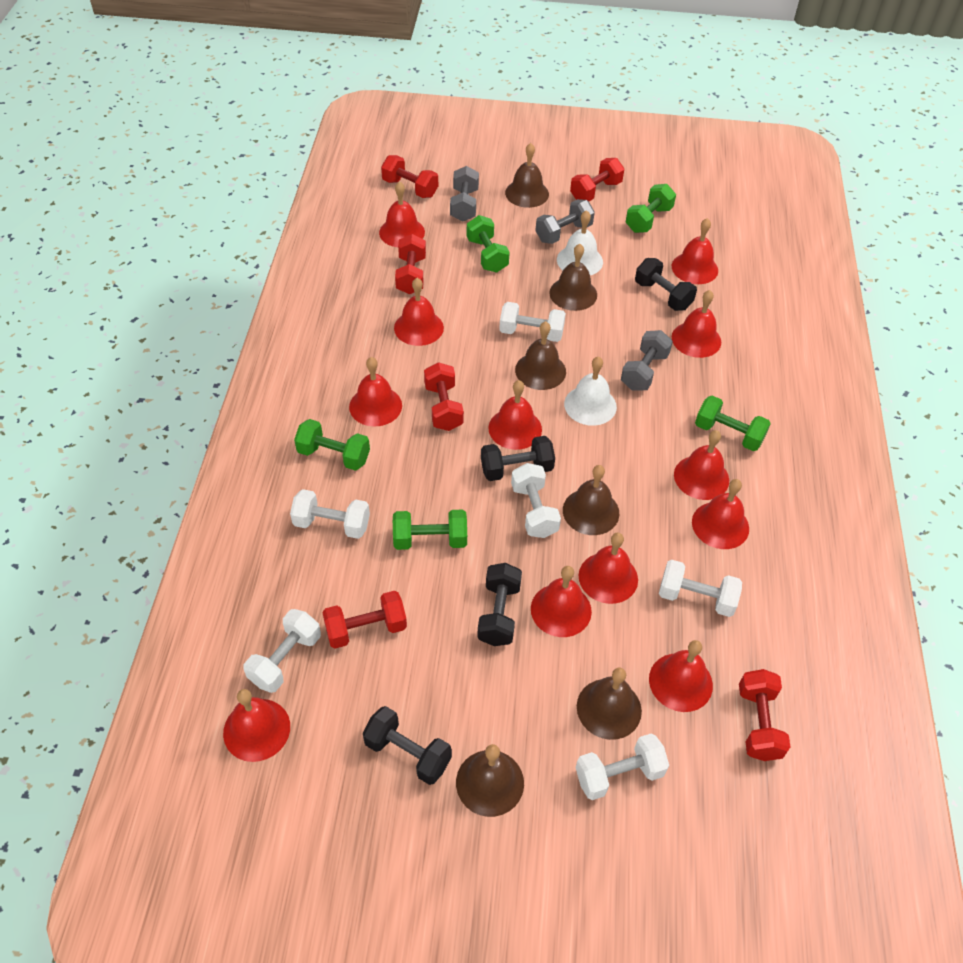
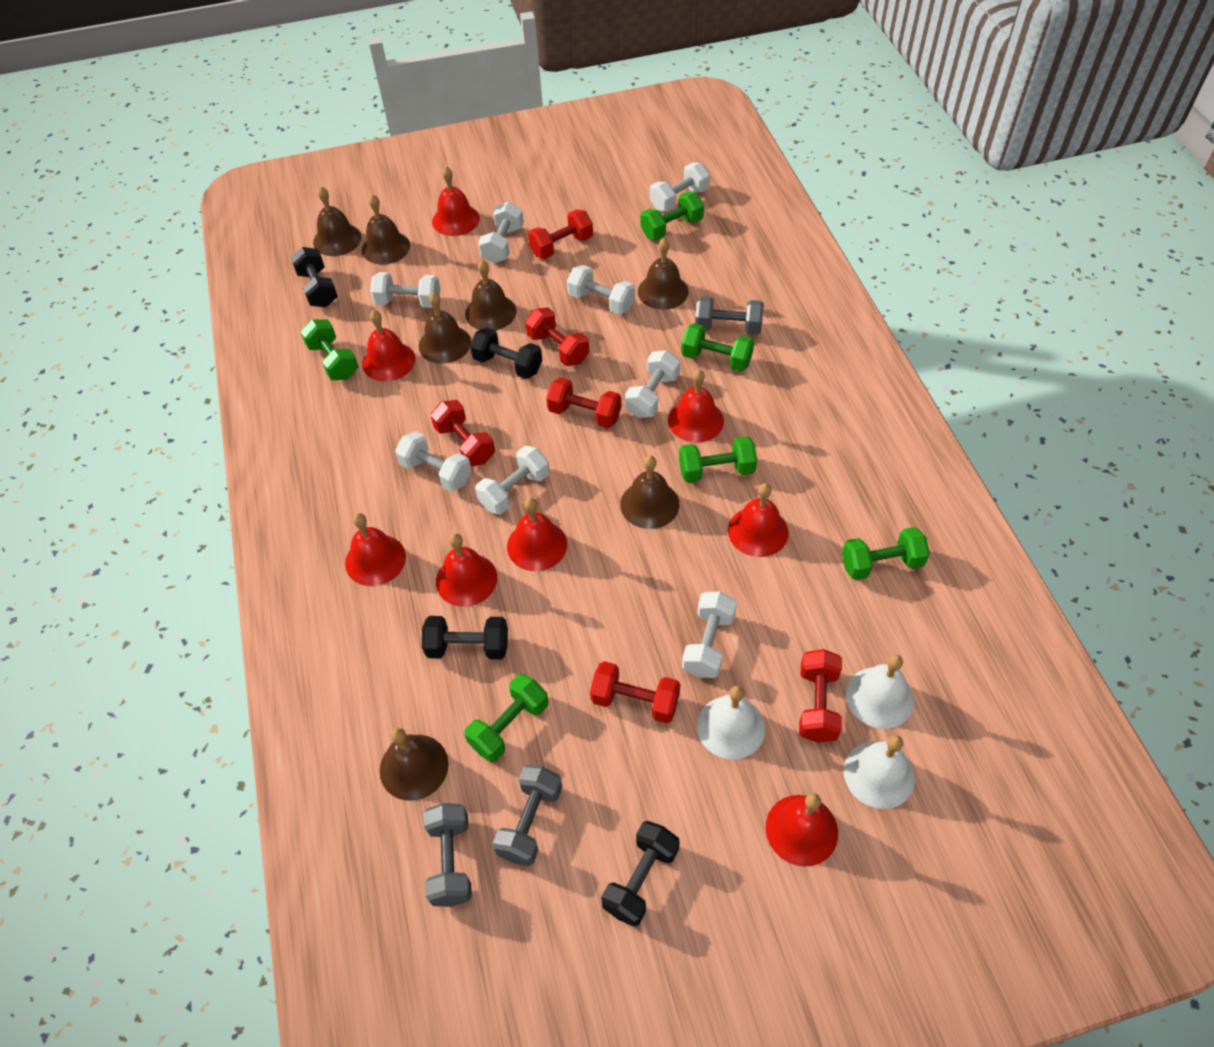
brown bell: [456,744,524,817] [505,143,549,208] [515,321,566,390] [549,244,597,311] [563,465,619,535] [577,667,642,740] = 6 -> [313,187,362,256] [362,195,410,265] [380,728,449,801] [419,292,471,364] [465,260,516,330] [620,456,679,529] [638,238,689,310] = 7
green dumbbell: [294,419,370,471] [393,510,467,550] [466,215,510,272] [626,184,676,233] [695,396,771,451] = 5 -> [301,319,358,380] [464,674,548,762] [640,192,704,240] [679,436,757,483] [681,323,754,372] [842,527,930,580] = 6
red bell: [223,689,290,762] [349,357,402,427] [379,181,425,247] [394,278,444,346] [488,380,542,450] [531,566,592,637] [578,533,638,604] [649,640,713,712] [672,218,718,284] [672,290,721,358] [674,430,729,500] [692,479,749,549] = 12 -> [345,513,406,586] [362,310,415,382] [432,167,480,236] [436,533,497,607] [507,498,567,571] [668,370,724,443] [728,483,789,557] [766,793,838,867] = 8
white bell: [557,210,603,275] [564,356,617,426] = 2 -> [697,686,765,760] [844,735,915,809] [846,655,914,729] = 3
white dumbbell: [244,609,321,693] [290,489,370,539] [499,302,566,342] [511,463,561,538] [576,733,669,800] [659,560,742,617] = 6 -> [370,272,440,308] [395,431,472,492] [475,446,550,515] [478,202,524,263] [567,265,635,315] [625,350,680,418] [650,163,710,212] [682,591,737,678] = 8

